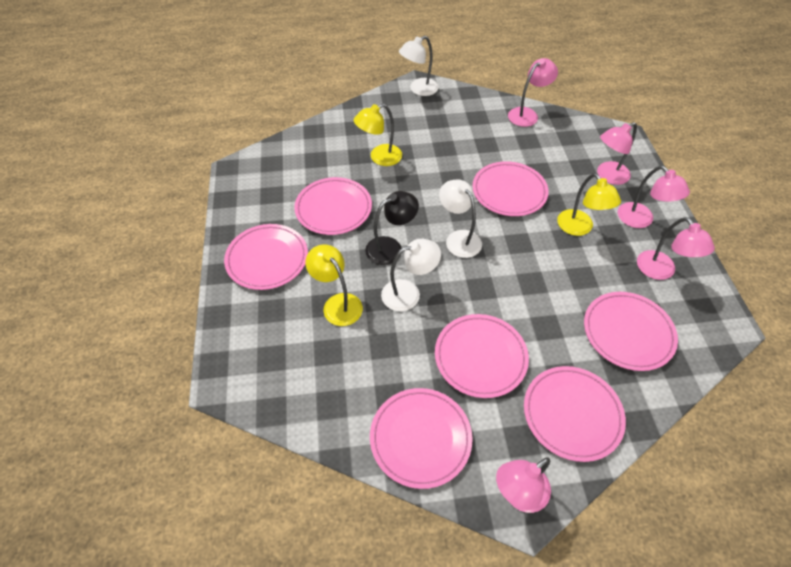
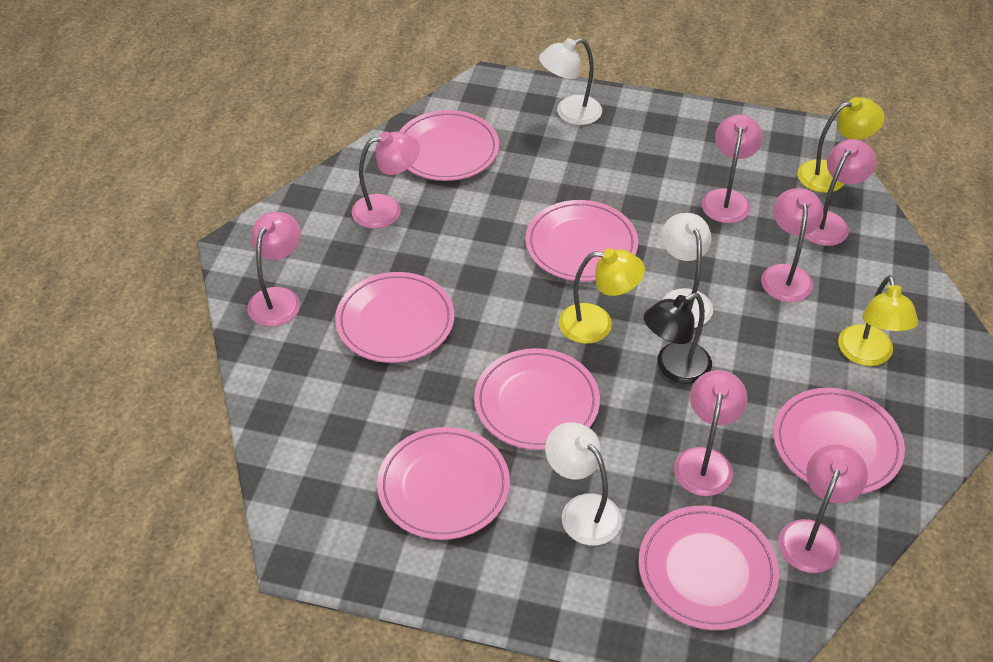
pink lamp: [496,457,551,513] [508,58,558,127] [597,122,637,185] [618,166,690,228] [637,217,715,280] = 5 -> [247,212,301,327] [352,131,420,229] [674,370,747,496] [702,114,763,223] [761,188,824,302] [778,444,868,573] [804,139,877,246] = 7

